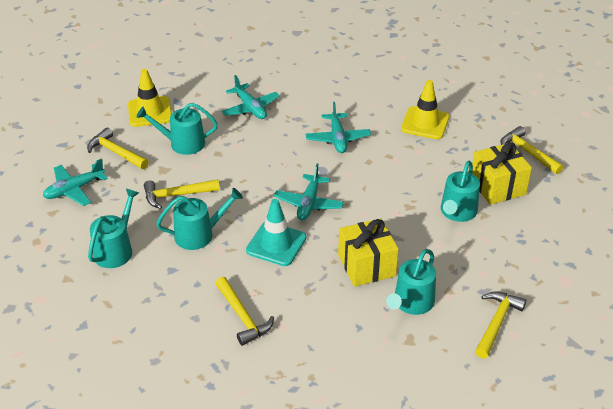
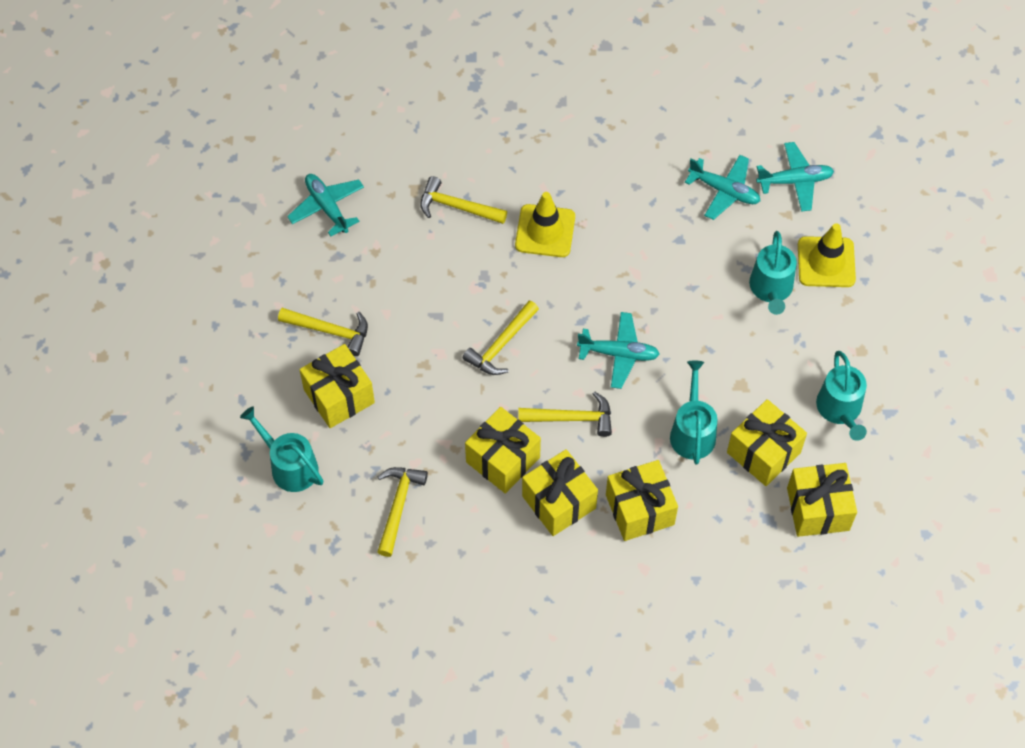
turquoise traffic cone: [246,199,307,266] = 1 -> none = 0
turquoise watering can: [88,189,139,268] [137,103,218,155] [156,188,243,250] [386,249,436,315] [441,161,480,222] = 5 -> [240,407,324,492] [670,360,718,465] [749,231,797,315] [816,351,867,441] = 4
yellow gift: [338,218,399,287] [472,142,532,205] = 2 -> [299,344,375,428] [465,407,541,494] [522,449,598,536] [606,460,678,541] [727,399,807,486] [787,463,857,537] = 6

